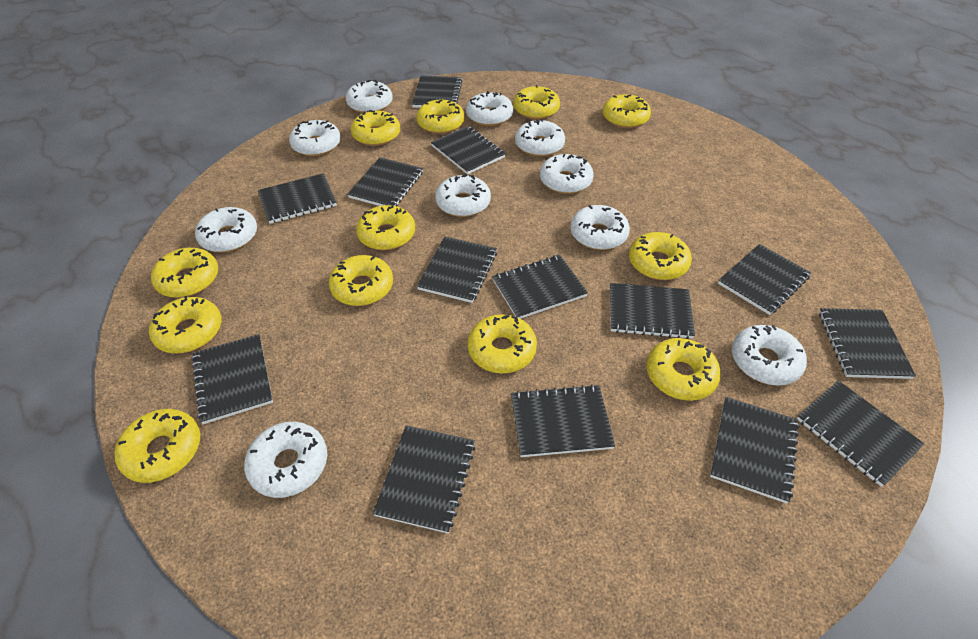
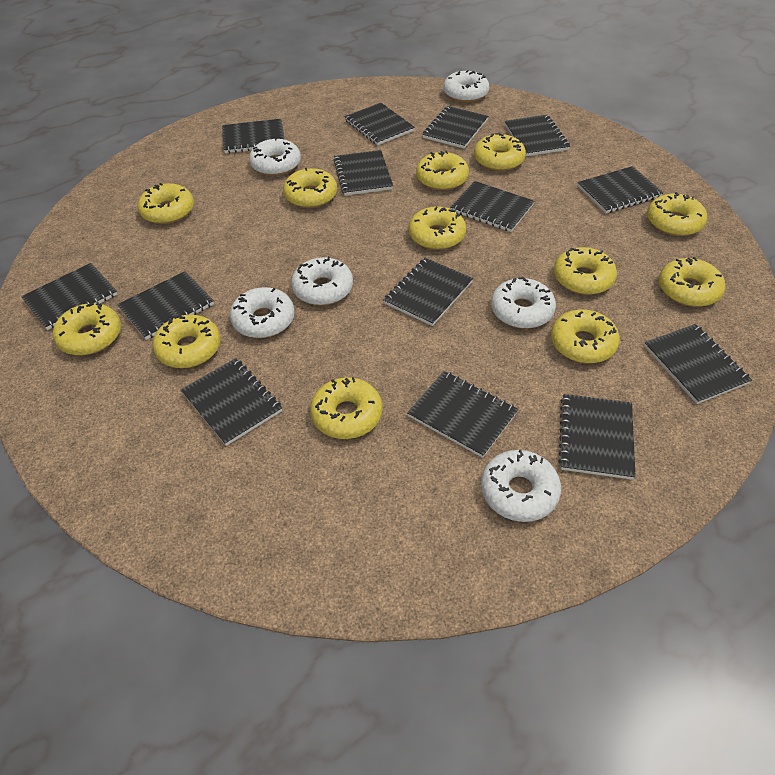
white donut: [195,207,257,252] [244,422,327,498] [289,120,341,156] [346,80,393,113] [435,174,491,217] [466,91,513,126] [515,119,565,157] [540,154,594,194] [570,205,630,250] [732,325,807,386] = 10 -> [230,287,295,338] [249,137,301,176] [291,256,353,305] [443,70,489,103] [481,450,561,522] [491,276,556,329] = 6

